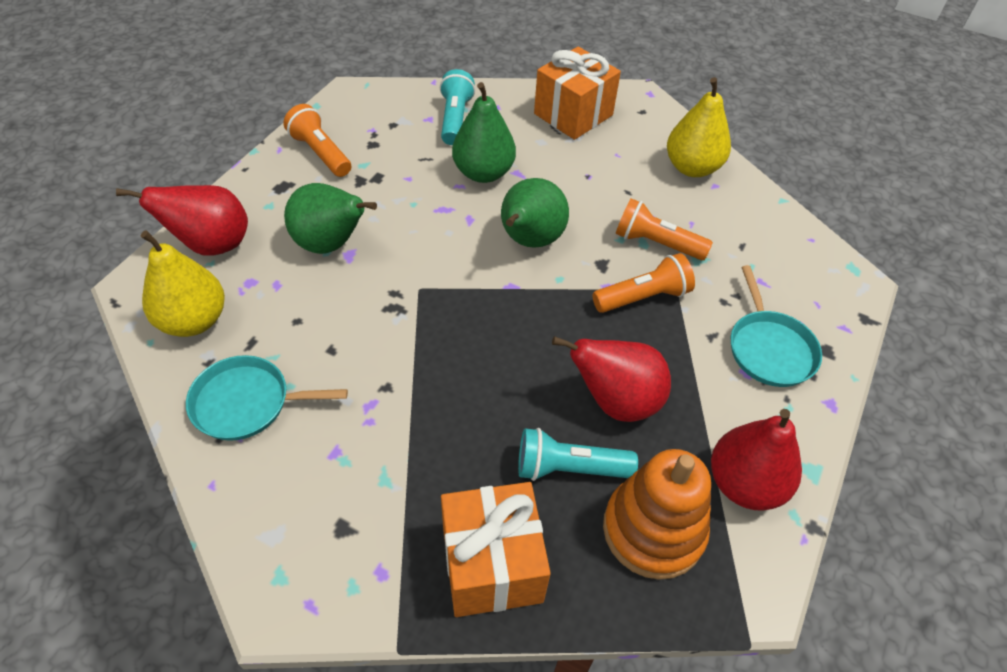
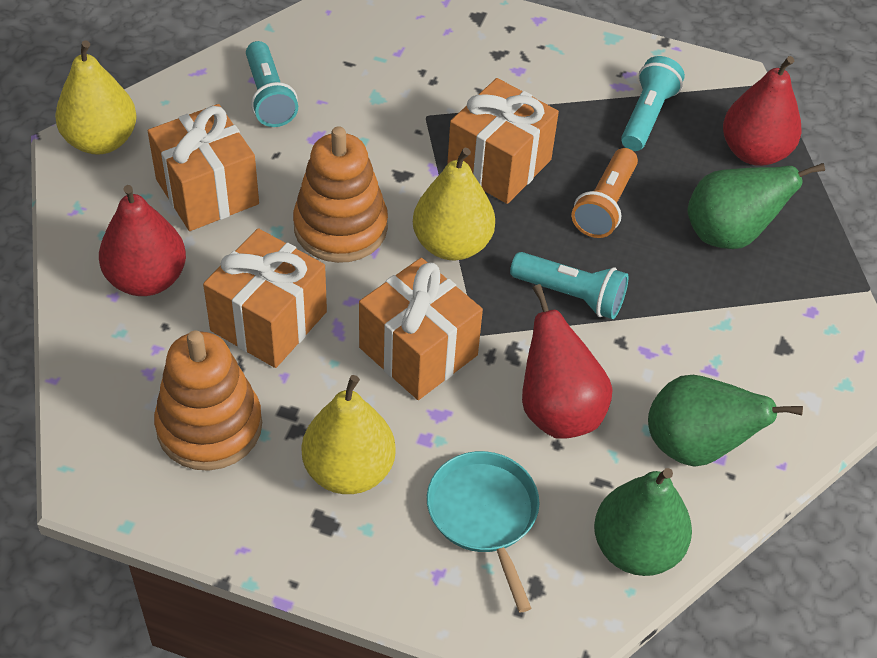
orange flashlight: [283,104,351,177] [593,253,695,313] [616,198,713,260] = 3 -> [572,148,638,238] = 1
orange gift: [441,482,551,617] [534,47,621,140] = 2 -> [148,104,259,231] [203,228,327,368] [359,258,483,400] [447,78,559,204] = 4
orange stacking toy: [603,449,711,580] = 1 -> [154,330,262,471] [293,126,388,263] = 2
turquoise flashlight: [440,69,475,145] [518,428,638,481] = 2 -> [246,41,298,127] [510,252,628,319] [621,56,685,151] = 3
turquoise pan: [186,355,348,441] [731,265,822,387] = 2 -> [427,451,540,612] = 1
yellow pear: [141,230,225,337] [667,77,731,177] = 2 -> [55,40,137,155] [302,375,396,494] [413,148,495,260] = 3

